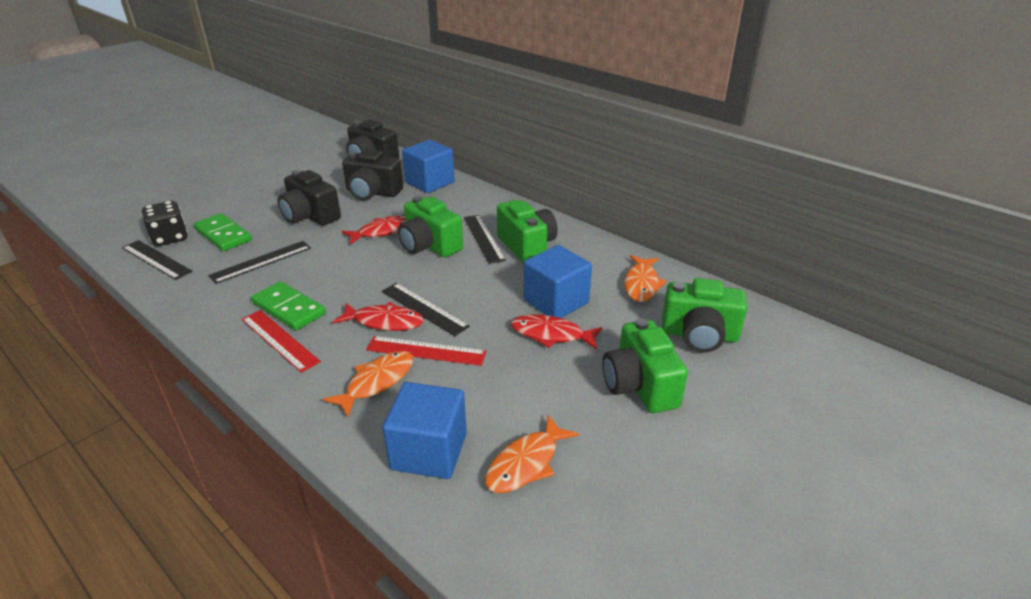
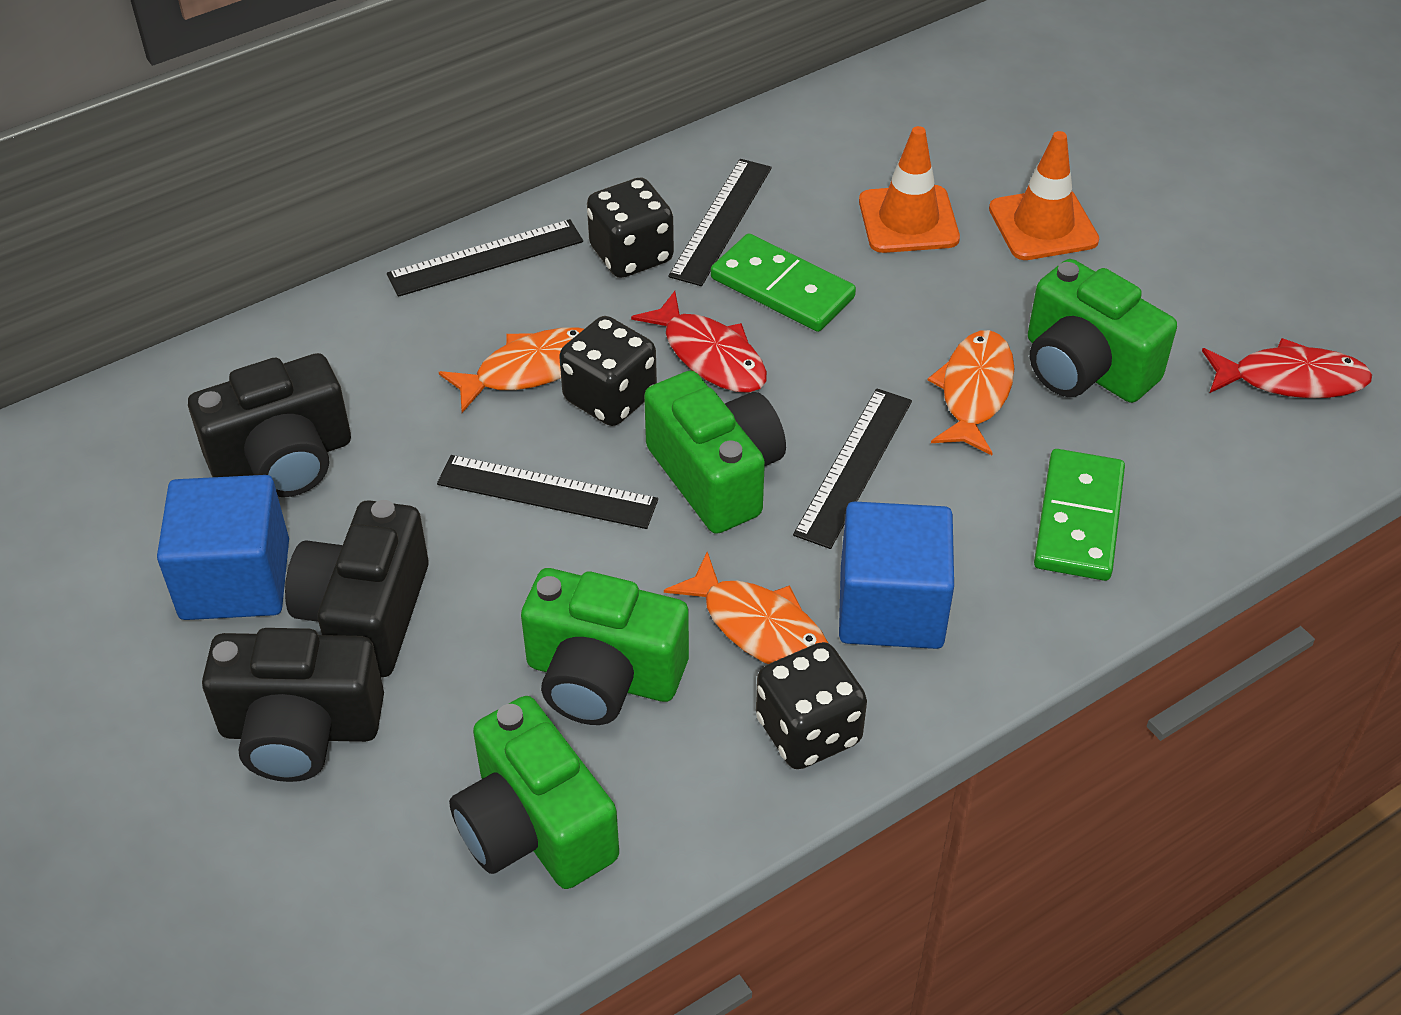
black dice: [142,201,188,246] = 1 -> [559,316,657,426] [587,178,674,278] [756,642,867,769] = 3
blue cube: [383,382,467,479] [402,140,455,193] [524,245,592,318] = 3 -> [157,475,289,620] [839,501,954,649] = 2
orange traffic cone: none = 0 -> [859,126,960,253] [989,131,1099,260] = 2
red fish: [333,302,424,331] [342,215,406,245] [511,315,603,349] = 3 -> [631,291,767,393] [1202,338,1372,398] = 2
red ruler: [242,310,321,373] [366,336,487,366] = 2 -> none = 0

